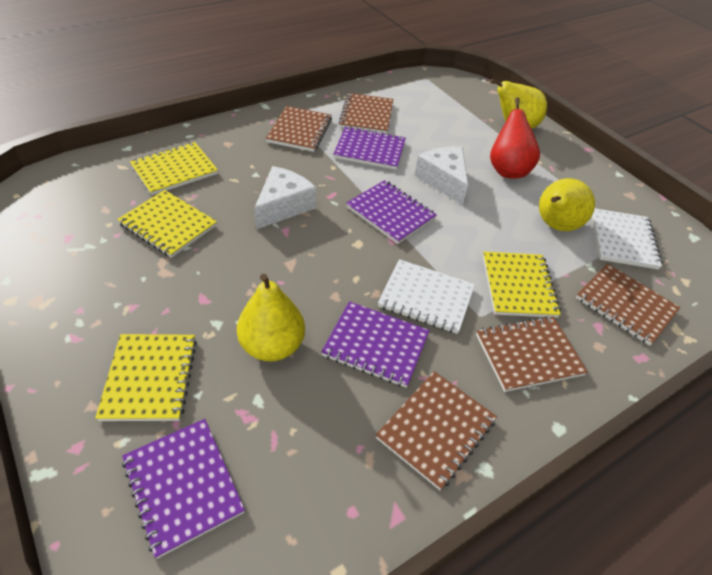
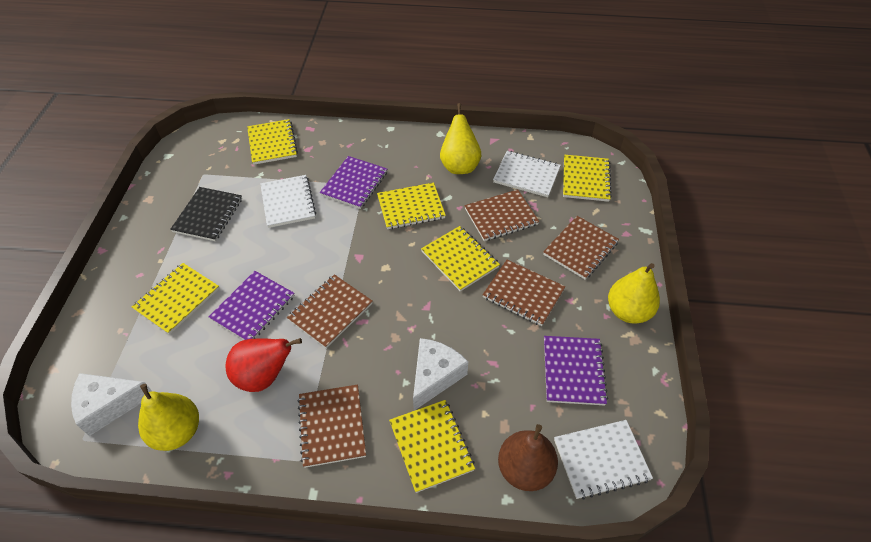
black notebook: none = 0 -> [170,187,242,241] = 1
brown pear: none = 0 -> [498,424,558,491] = 1
purple notebook: [122,419,245,559] [321,301,430,388] [333,126,406,170] [346,180,437,244] = 4 -> [209,271,295,340] [320,156,387,209] [544,336,608,405] = 3
white notebook: [378,259,475,334] [592,208,663,270] = 2 -> [260,175,316,228] [493,151,561,197] [554,420,653,500] = 3
yellow notebook: [95,334,197,421] [117,190,217,258] [130,142,218,195] [483,252,561,318] = 4 -> [132,263,219,335] [247,119,298,165] [377,182,446,229] [389,400,475,493] [421,226,500,292] [563,155,612,202] = 6

